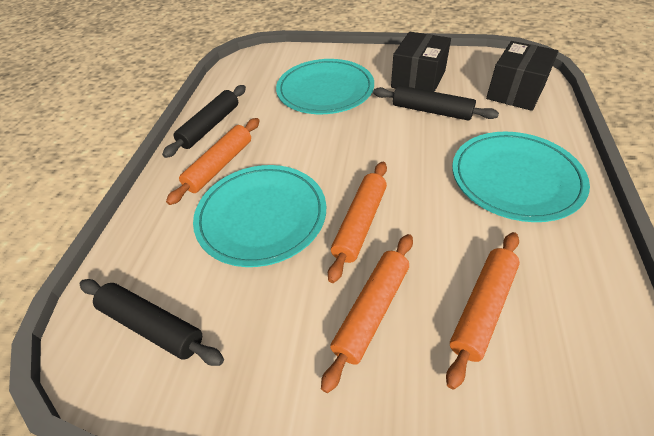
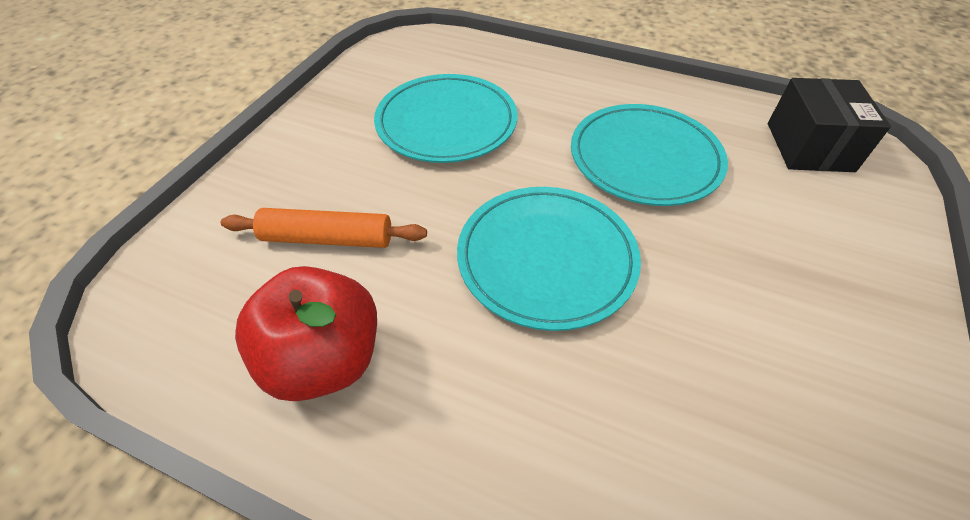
black box: [391,32,451,92] [486,41,559,111] = 2 -> [768,78,891,172] = 1
black rolling pin: [79,279,224,366] [162,85,246,158] [373,85,499,121] = 3 -> none = 0
orange rolling pin: [166,118,260,205] [321,234,413,393] [328,162,387,283] [446,232,520,390] = 4 -> [221,208,427,248] = 1
red apple: none = 0 -> [235,266,377,401] = 1

